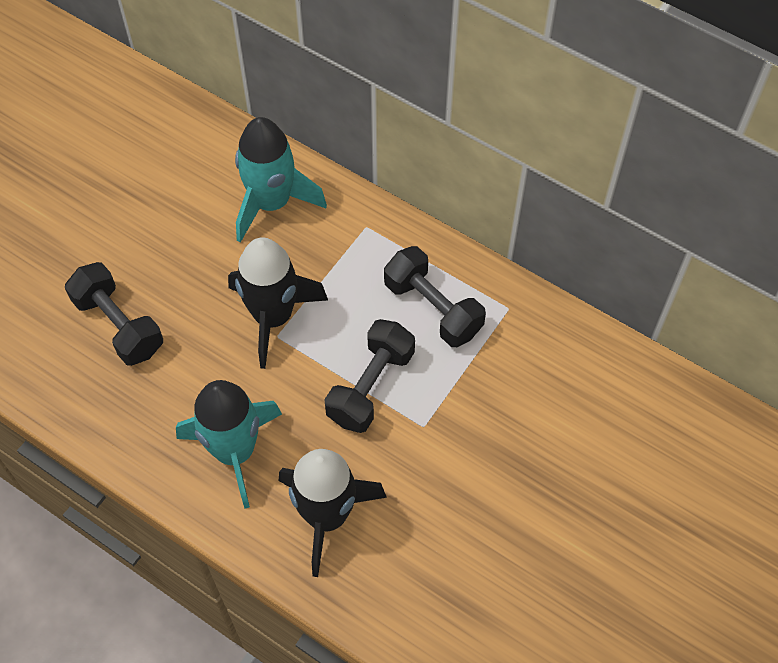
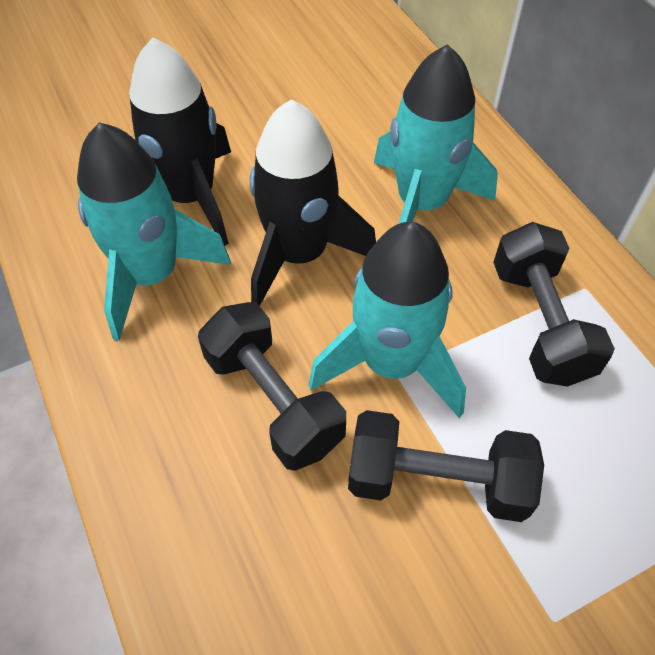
turquoise rocket: [176,380,282,509] [235,117,327,243] = 2 -> [77,122,231,341] [309,222,466,418] [374,44,498,224] = 3

